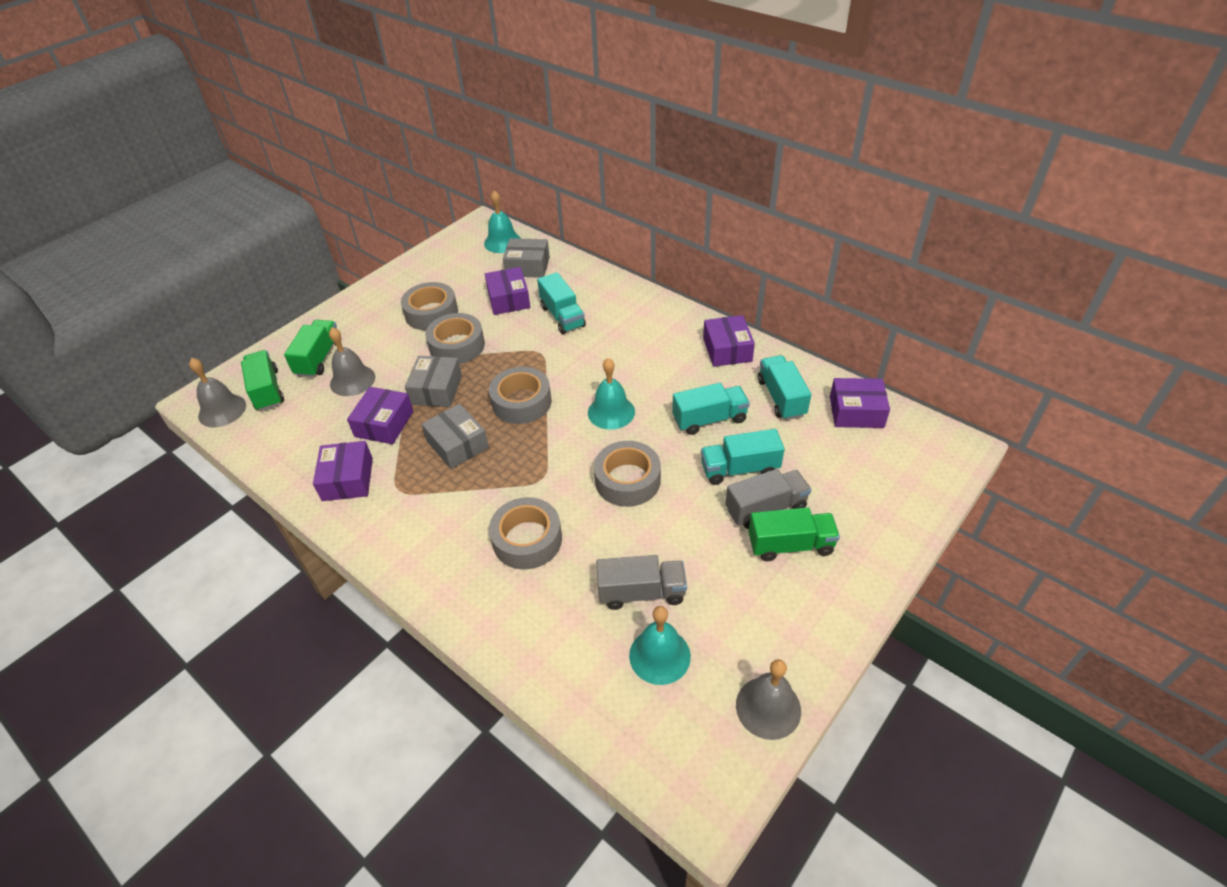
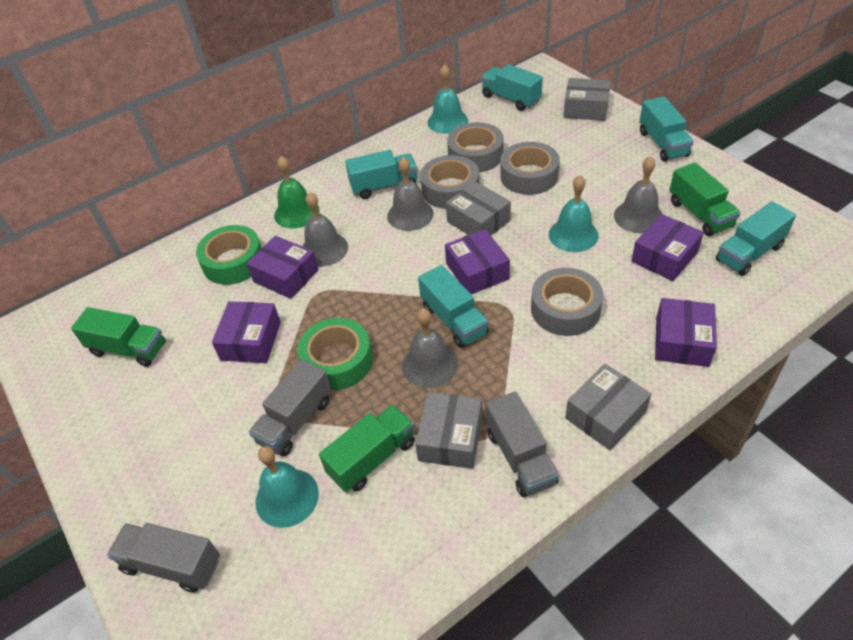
green bell: none = 0 -> [274,156,319,228] = 1
green tape: none = 0 -> [196,225,262,285] [297,318,373,390] = 2
grey bell: [189,358,246,427] [329,327,376,396] [736,659,801,740] = 3 -> [302,192,348,267] [387,157,434,231] [402,308,458,388] [614,156,662,233] = 4
grey box: [405,356,462,407] [422,404,489,469] [503,238,550,278] = 3 -> [415,392,482,469] [446,182,511,235] [563,78,611,121] [565,364,651,450] = 4
grey tape: [401,282,458,330] [425,313,485,364] [489,367,552,424] [489,497,562,570] [594,441,661,507] = 5 -> [420,155,479,209] [447,122,504,172] [500,142,560,195] [531,268,604,336] = 4
grey truck: [596,555,687,610] [725,469,811,529] = 2 -> [107,523,220,592] [249,359,331,456] [486,391,559,497] = 3
turquoise truck: [537,272,586,334] [672,383,750,435] [701,429,785,485] [758,355,811,420] = 4 -> [345,150,417,199] [418,265,488,348] [481,64,543,111] [639,96,694,162] [716,201,796,276] = 5

